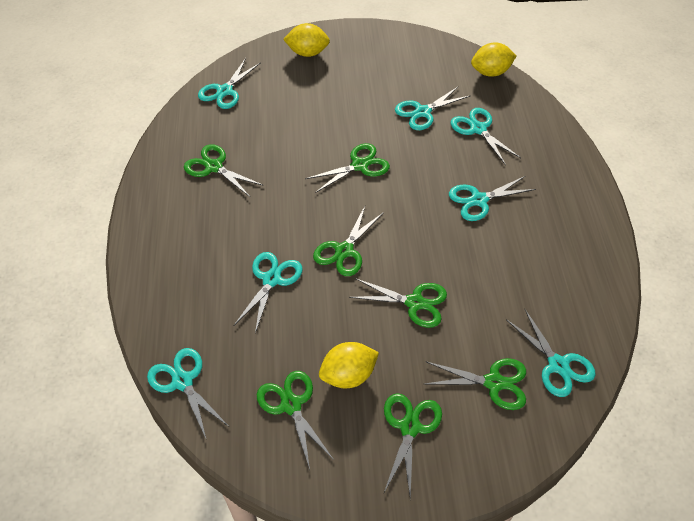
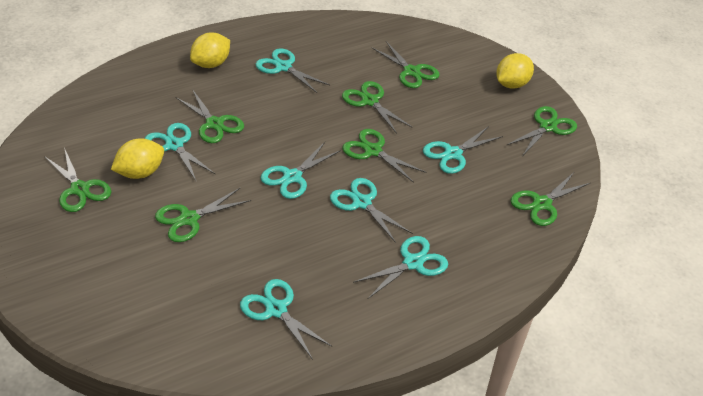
green scissors: [184,144,264,197] [257,371,334,470] [305,143,390,193] [313,206,384,276] [349,278,447,328] [384,393,442,499] [425,358,526,410] = 7 -> [44,150,111,212] [155,188,251,242] [175,89,244,143] [342,81,413,134] [342,129,427,183] [372,41,440,88] [507,106,577,155] [511,172,590,226] = 8

